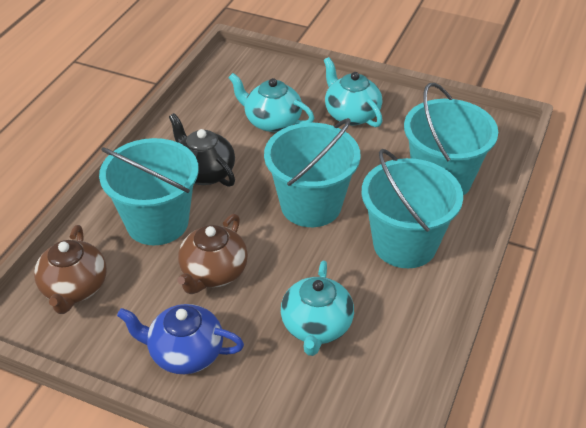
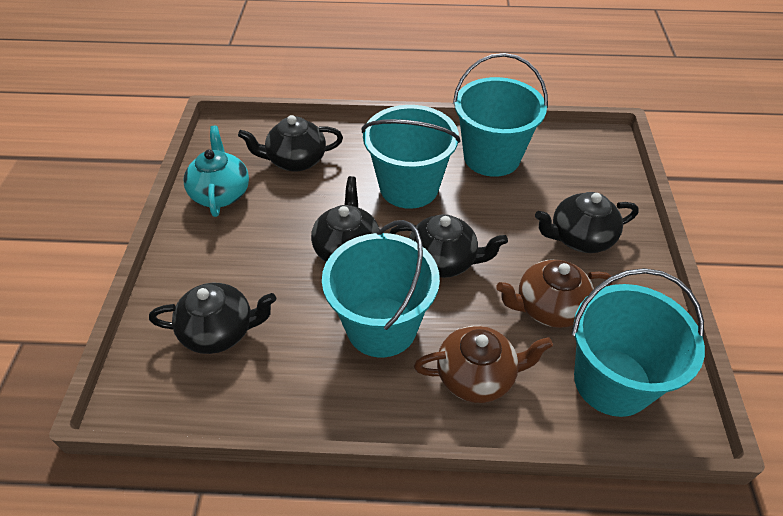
black teapot: [169,113,235,187] = 1 -> [149,283,276,354] [238,115,343,171] [311,176,380,262] [390,214,508,278] [535,192,639,253] = 5
blue teapot: [117,304,244,374] = 1 -> none = 0
turquoise teapot: [228,73,314,132] [281,261,354,356] [324,57,383,127] = 3 -> [184,126,249,217] = 1

